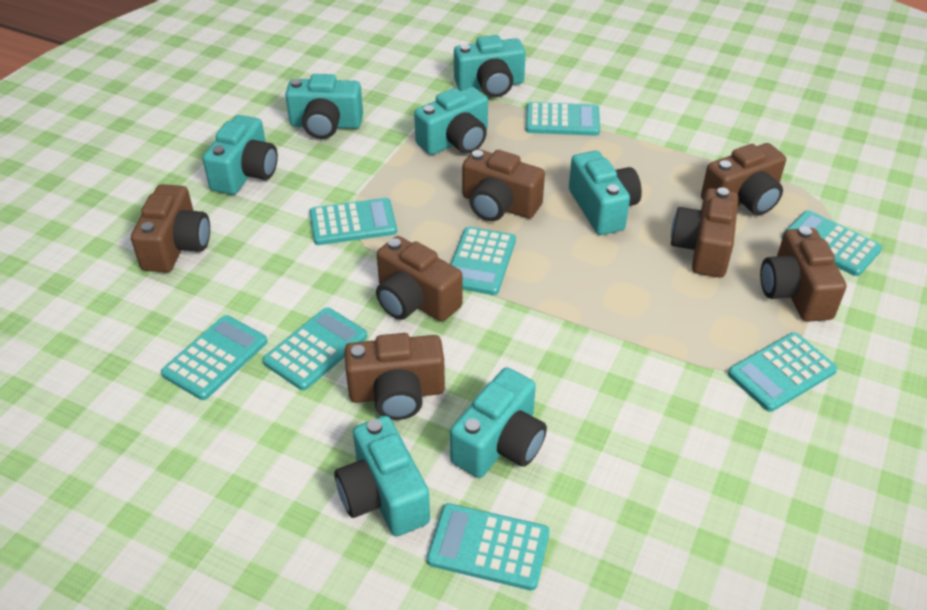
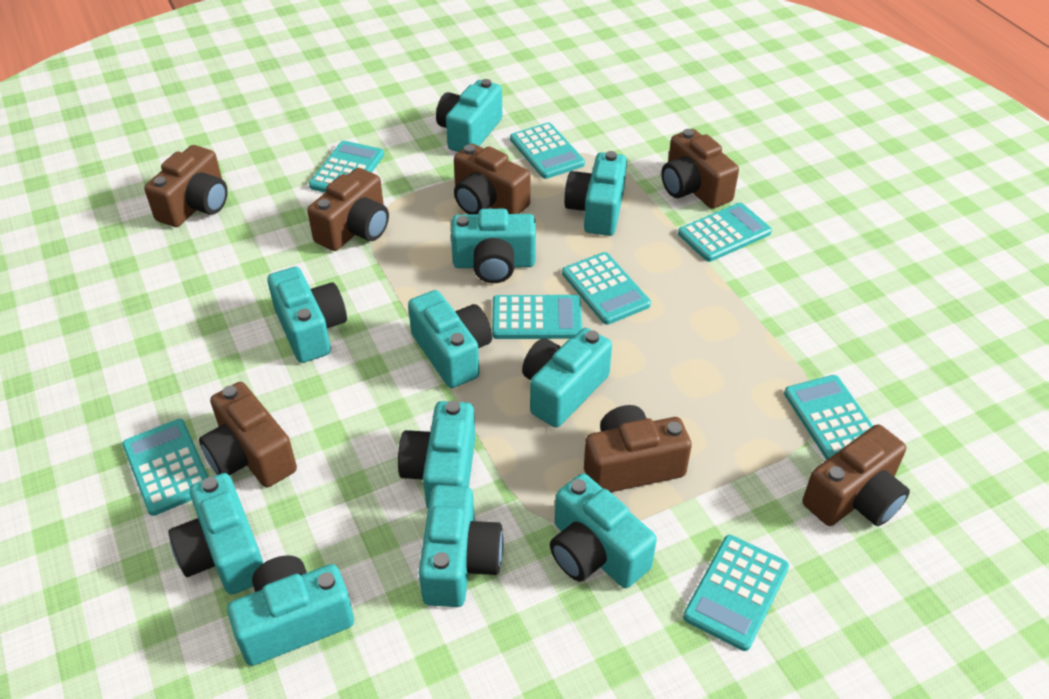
turquoise camera: [203,115,278,195] [285,74,363,139] [334,416,430,536] [414,87,488,155] [450,367,547,478] [454,35,526,97] [569,151,642,235] = 7 -> [169,473,263,595] [227,555,354,666] [267,267,347,363] [398,401,475,508] [408,290,492,388] [419,485,503,607] [436,79,502,152] [451,209,536,283] [522,328,612,428] [550,473,657,588] [564,151,627,236] = 11

